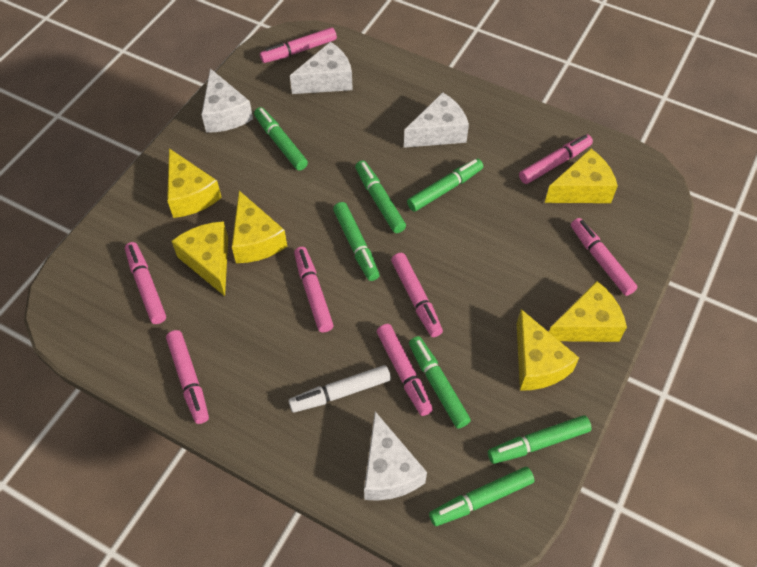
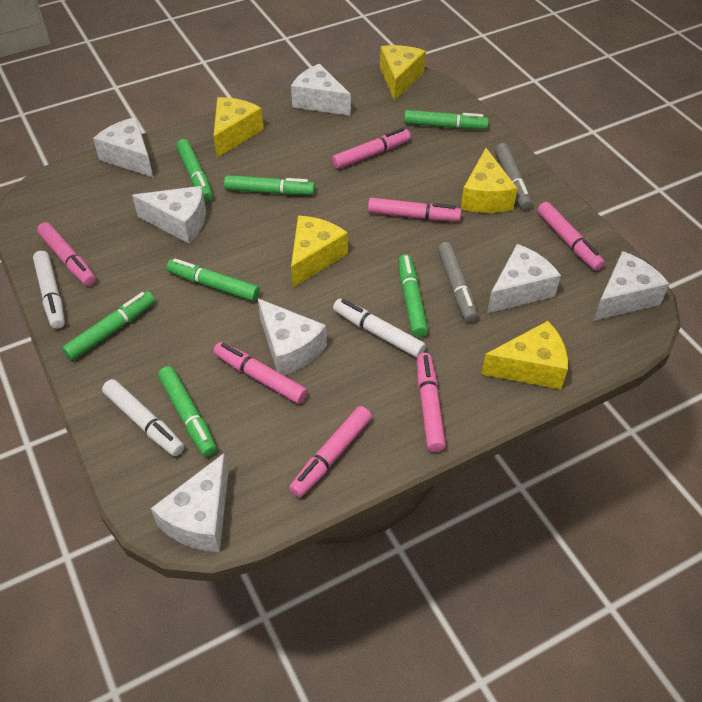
grey marker: none = 0 -> [438,242,478,322] [495,143,533,210] = 2
pink marker: [125,242,166,324] [166,330,209,424] [260,27,337,63] [294,247,334,332] [377,324,433,416] [391,253,443,337] [519,134,593,184] [571,218,637,296] = 8 -> [37,222,96,286] [214,342,308,404] [289,406,372,498] [332,128,411,169] [368,198,462,221] [417,353,446,452] [537,202,605,271] = 7
white cheese: [201,68,253,133] [290,42,353,94] [364,412,427,501] [404,92,469,148] = 4 -> [93,117,153,177] [132,186,206,244] [151,453,228,552] [258,299,327,375] [291,64,351,116] [487,244,561,313] [593,251,669,321] = 7
white marker: [288,365,391,413] = 1 -> [33,251,65,329] [102,379,184,456] [333,299,426,358] = 3
yellow cheese: [167,148,222,218] [172,221,228,296] [232,191,287,263] [517,309,579,391] [545,148,618,203] [549,281,627,342] = 6 -> [213,97,264,158] [291,216,348,288] [380,45,426,101] [461,148,518,213] [481,321,568,389] = 5

